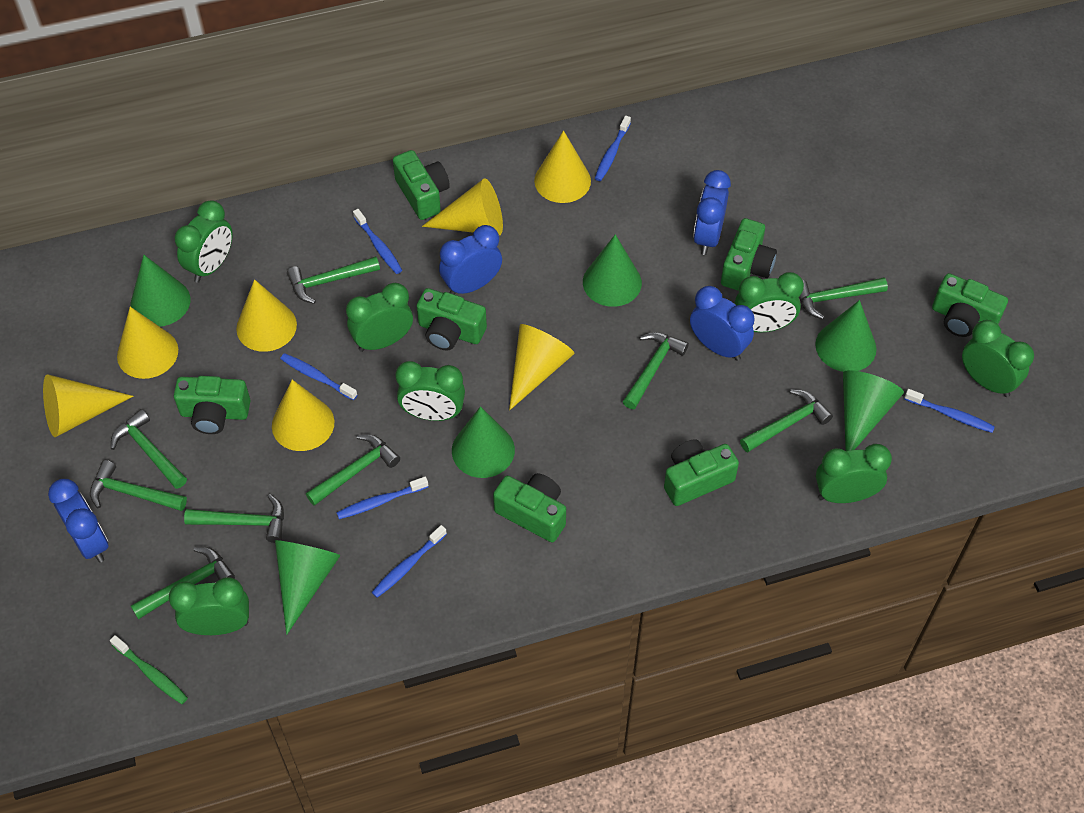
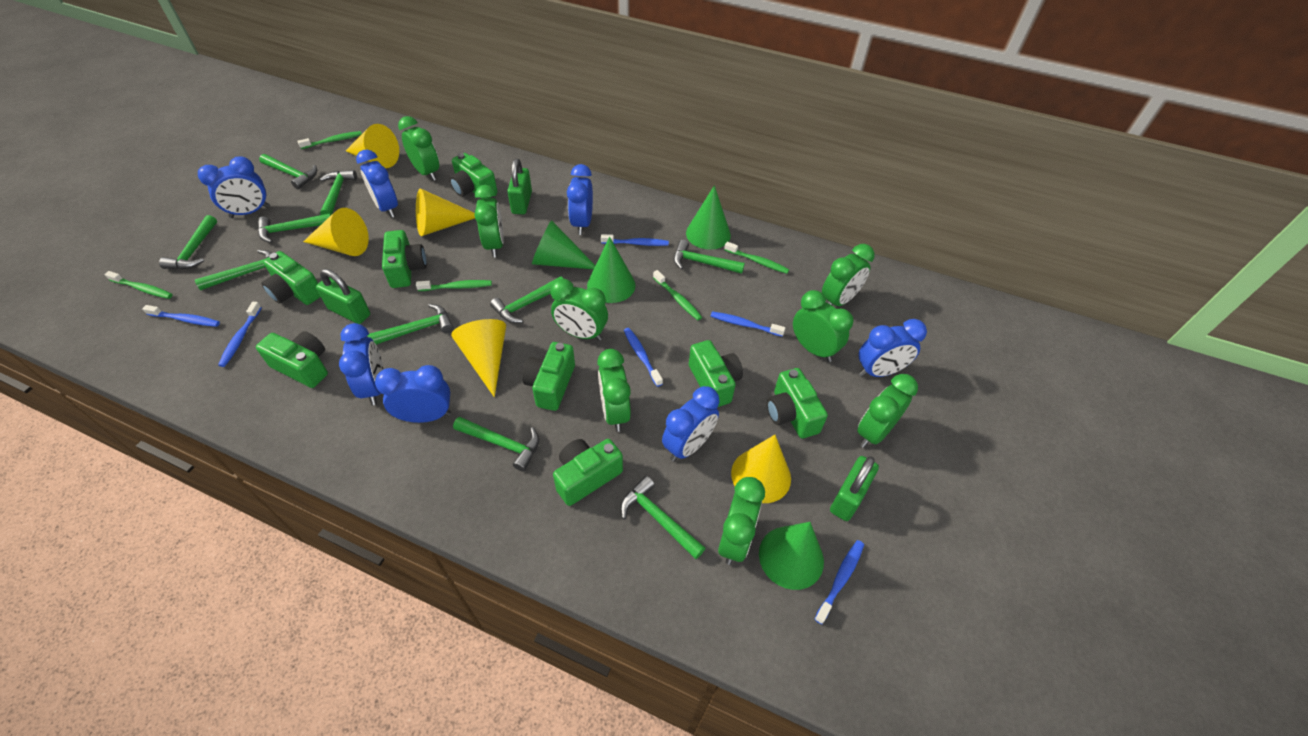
blue clock: [48,479,109,563] [439,225,502,295] [690,286,755,361] [693,170,731,255] = 4 -> [198,156,270,218] [339,323,384,405] [356,150,398,218] [375,365,451,423] [567,164,593,235] [662,386,719,462] [859,319,927,377] = 7
green camera: [174,376,251,434] [393,150,450,220] [417,288,487,350] [493,473,566,542] [664,439,739,506] [721,218,777,291] [932,273,1008,337] = 7 -> [256,331,328,388] [261,251,321,305] [382,230,427,288] [450,153,497,199] [522,342,575,411] [553,439,623,506] [689,340,743,407] [767,368,828,438] = 8
green clock: [169,577,249,635] [175,200,233,282] [346,283,413,352] [396,361,465,421] [735,272,804,332] [816,444,892,503] [962,320,1034,397] = 7 -> [398,116,439,181] [475,185,504,257] [550,279,608,341] [597,349,631,432] [718,477,765,565] [793,290,854,362] [822,244,874,306] [857,374,918,448] = 8
green cone: [130,255,190,327] [275,540,341,635] [452,406,515,478] [583,234,642,307] [815,300,876,372] [843,370,904,451] = 6 -> [532,220,595,270] [587,237,636,303] [686,185,731,250] [759,522,824,590] = 4
green hammer: [90,460,187,511] [111,409,187,489] [131,547,235,620] [184,494,284,543] [287,256,380,304] [306,435,400,506] [623,332,689,409] [740,389,833,452] [799,277,888,319] = 9 -> [159,215,217,269] [195,250,272,290] [258,213,331,243] [259,154,317,189] [320,170,357,215] [368,304,454,345] [453,417,539,472] [490,276,564,323] [620,476,705,559] [674,240,745,274] = 10
green padlock: none = 0 -> [316,269,370,324] [507,159,532,214] [830,456,879,521] = 3
green toothbrush: [110,635,188,704] = 1 -> [104,271,173,299] [297,131,362,149] [416,280,492,291] [653,270,702,320] [724,242,789,274] = 5
yellow cone: [43,374,133,437] [117,307,178,379] [236,279,297,352] [272,380,334,451] [422,179,503,235] [509,324,574,411] [534,130,591,203] = 7 -> [303,208,369,256] [346,124,399,168] [416,188,475,236] [451,319,506,397] [731,435,791,503] = 5

